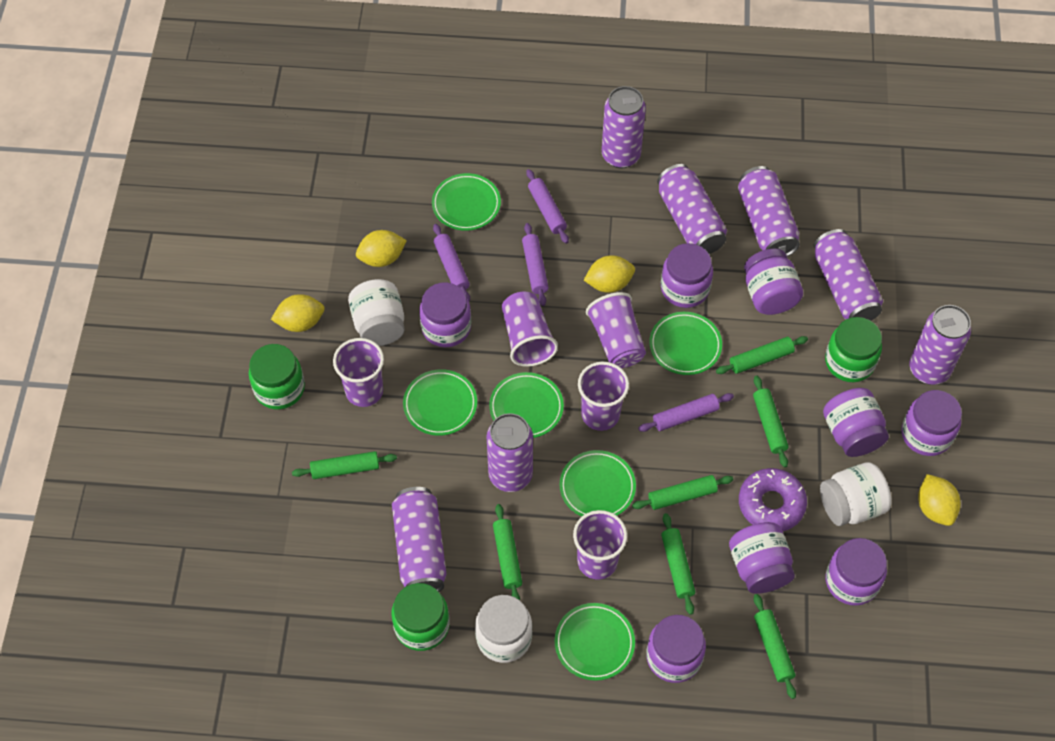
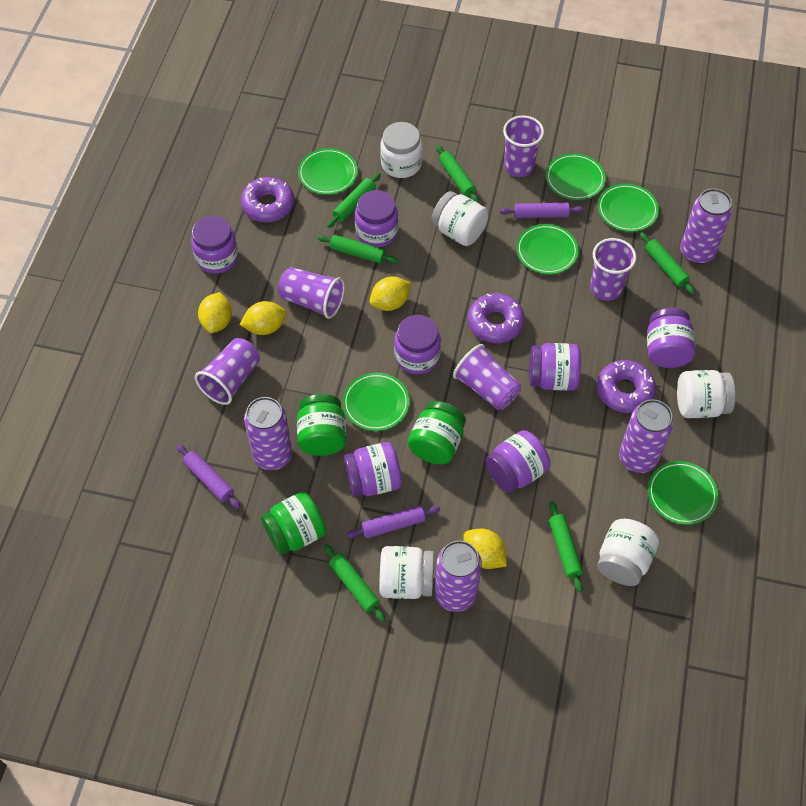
green rolling pin: [292,451,397,479] [493,504,522,600] [632,475,733,510] [661,513,695,615] [716,336,808,374] [753,376,788,467] [754,594,796,699] = 7 -> [317,235,398,264] [324,544,386,622] [327,173,381,228] [436,145,479,203] [549,501,583,592] [640,232,695,294] = 6
purple can: [392,487,447,592] [487,413,533,492] [602,86,646,168] [657,164,727,254] [738,166,800,257] [814,229,883,321] [909,305,971,385] = 7 -> [244,397,292,470] [435,541,482,612] [619,399,673,473] [680,188,732,264] = 4
purple donut: [739,468,807,531] = 1 -> [241,177,294,222] [468,293,525,343] [597,360,656,413] = 3
purple jar: [419,282,471,347] [646,615,706,683] [661,243,713,308] [729,522,795,594] [744,249,803,315] [823,388,889,457] [825,538,887,606] [901,390,962,456] = 8 -> [191,216,238,274] [344,442,402,497] [355,190,398,247] [394,315,441,374] [485,430,550,493] [529,343,581,391] [647,308,695,368] = 7
purple rolling pin: [433,224,470,302] [522,223,549,306] [526,169,569,244] [638,393,734,432] = 4 -> [177,444,240,509] [346,505,440,538] [500,203,584,218] = 3
white jar: [348,279,405,346] [475,595,532,663] [820,462,892,526] = 3 -> [379,546,434,599] [380,122,423,178] [431,191,489,246] [597,519,659,586] [677,370,736,418] = 5

